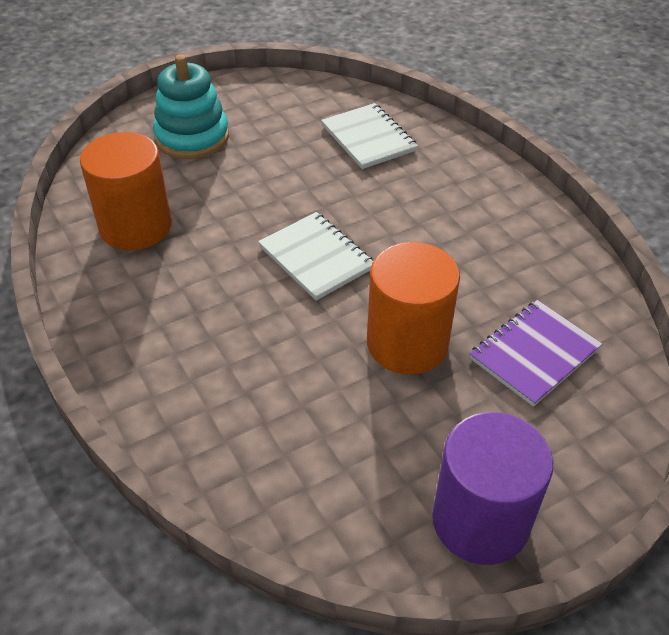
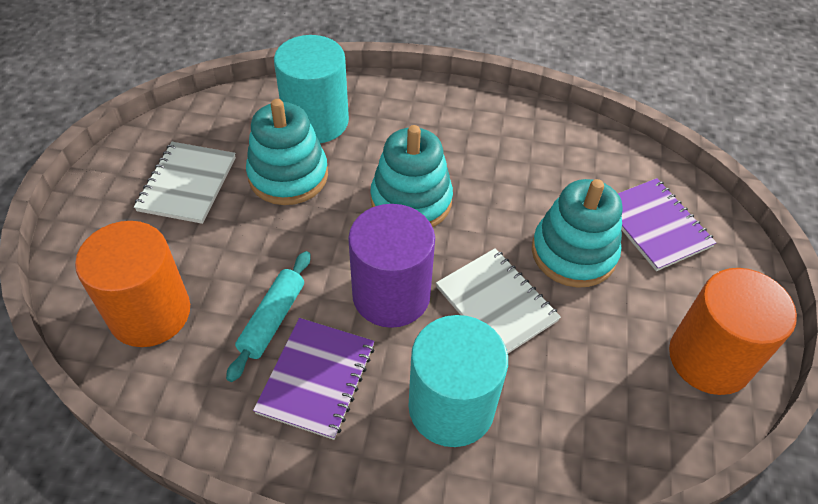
purple notebook: [469,300,602,407] = 1 -> [253,318,374,440] [618,178,717,271] = 2
turquoise cylinder: none = 0 -> [274,35,349,143] [408,315,508,447] = 2
turquoise rolling pin: none = 0 -> [226,251,310,382] = 1
turquoise stacking toy: [153,54,229,160] = 1 -> [246,99,328,205] [370,125,453,227] [532,179,623,288] = 3

